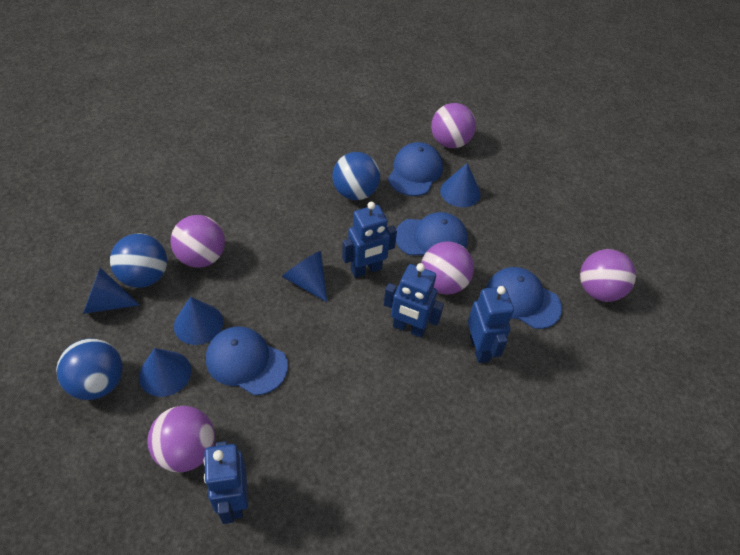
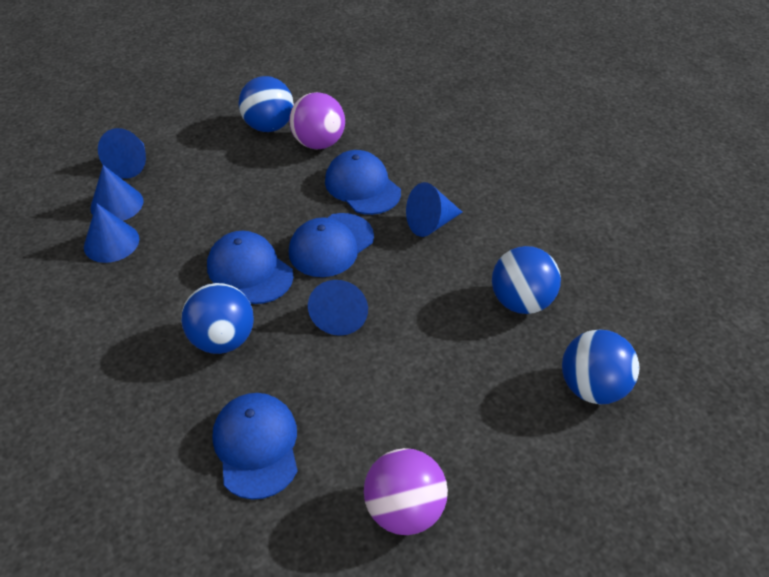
blue ball: [56,338,123,400] [110,233,167,288] [332,152,380,200] = 3 -> [181,283,254,354] [238,76,294,132] [492,246,561,314] [562,329,639,404] = 4
blue robot: [203,441,248,524] [342,202,397,278] [384,263,444,338] [468,286,514,363] = 4 -> none = 0
purple ball: [147,406,215,472] [171,215,225,268] [421,241,474,295] [431,103,476,148] [580,249,636,302] = 5 -> [289,92,345,149] [364,448,448,535] = 2

